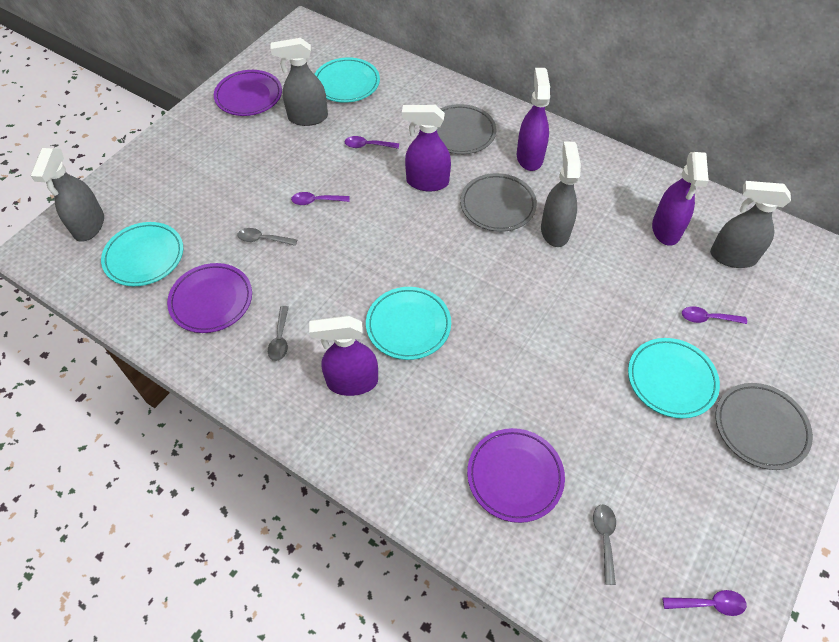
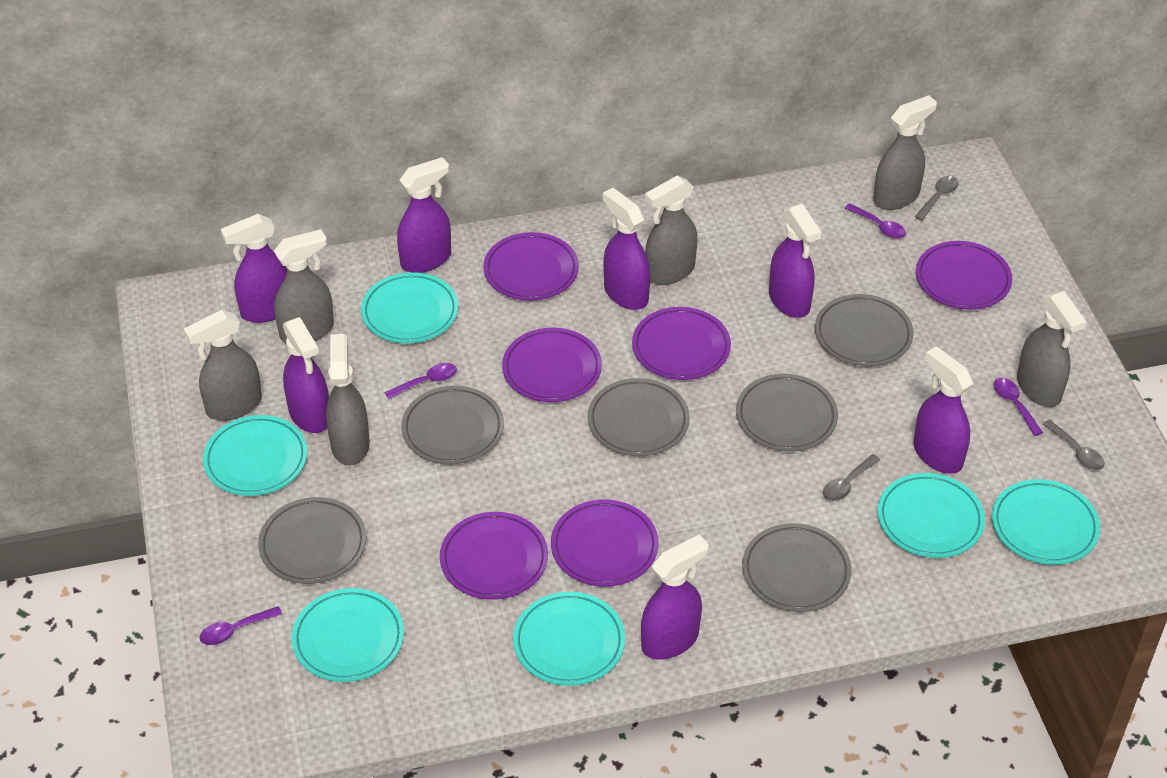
grey plate: [437,104,496,154] [460,173,537,232] [716,383,813,470] = 3 -> [258,497,366,584] [401,386,504,465] [588,378,690,456] [736,374,838,452] [742,523,851,612] [815,294,914,366] = 6
grey spray bottle: [30,148,104,242] [271,38,328,126] [541,142,581,247] [710,181,791,268] = 4 -> [184,310,262,421] [274,229,334,343] [326,334,370,466] [645,175,698,285] [873,95,937,210] [1017,291,1086,407] = 6
purple plate: [167,263,252,333] [214,70,282,116] [467,428,565,523] = 3 -> [440,512,548,600] [483,232,579,301] [502,328,602,402] [551,500,659,586] [632,307,731,380] [916,241,1012,310] = 6
purple spray bottle: [309,316,378,396] [402,105,451,192] [517,68,550,171] [652,152,709,246] = 4 -> [221,214,287,323] [283,317,329,433] [397,157,451,273] [603,188,651,310] [641,535,709,660] [769,204,822,318] [913,346,973,474] = 7
turquoise plate: [101,222,183,286] [315,57,380,103] [366,287,451,360] [628,338,720,418] = 4 -> [203,415,308,496] [292,588,404,682] [361,272,458,343] [513,592,625,686] [878,473,985,558] [992,479,1100,565] = 6

